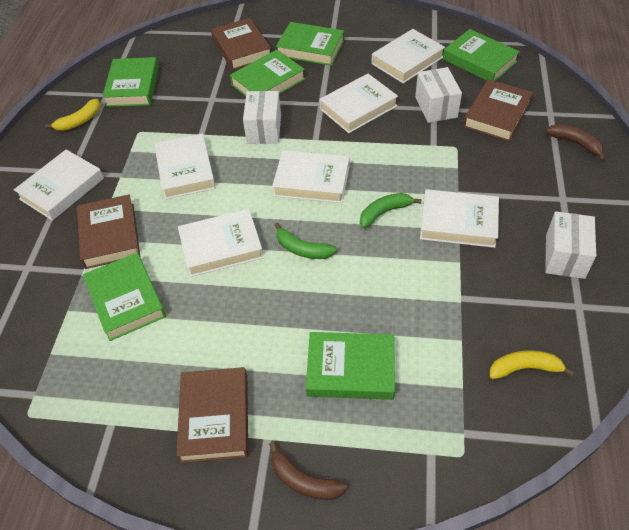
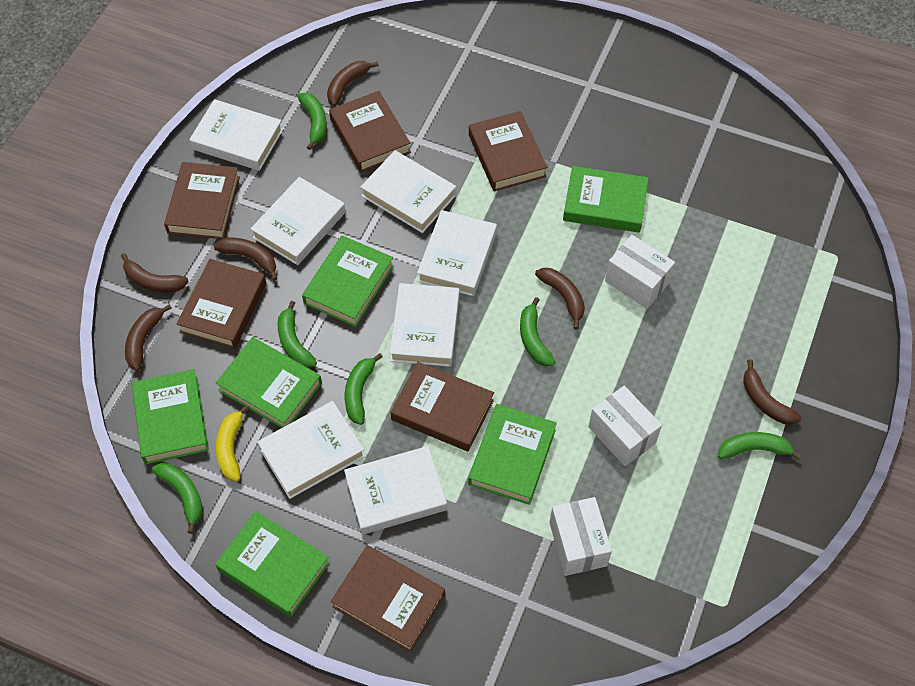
brown banana: [269,441,347,500] [546,124,606,161] = 2 -> [121,253,189,292] [125,304,172,371] [214,238,278,281] [327,61,379,107] [535,268,585,329] [743,359,802,425] = 6
brown book: [77,194,140,269] [176,367,248,463] [211,18,271,70] [463,79,533,141] = 4 -> [164,162,240,239] [177,259,266,349] [329,91,411,172] [331,545,445,652] [391,362,494,451] [469,111,547,191] = 6
green banana: [275,222,337,259] [360,193,421,228] = 2 -> [152,463,203,534] [278,301,317,368] [297,92,327,150] [345,353,382,425] [520,297,555,366] [718,432,801,460] = 6
yellow banana: [45,99,101,131] [490,350,574,379] = 2 -> [216,405,249,481] = 1

